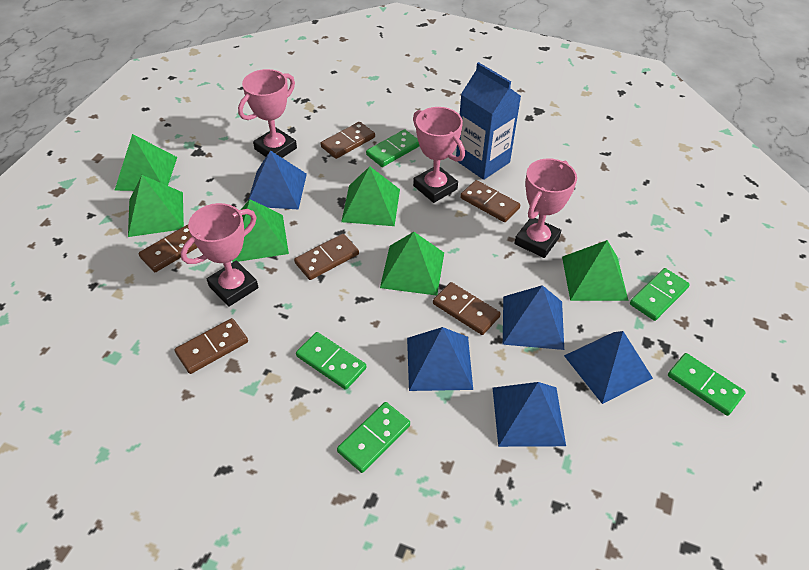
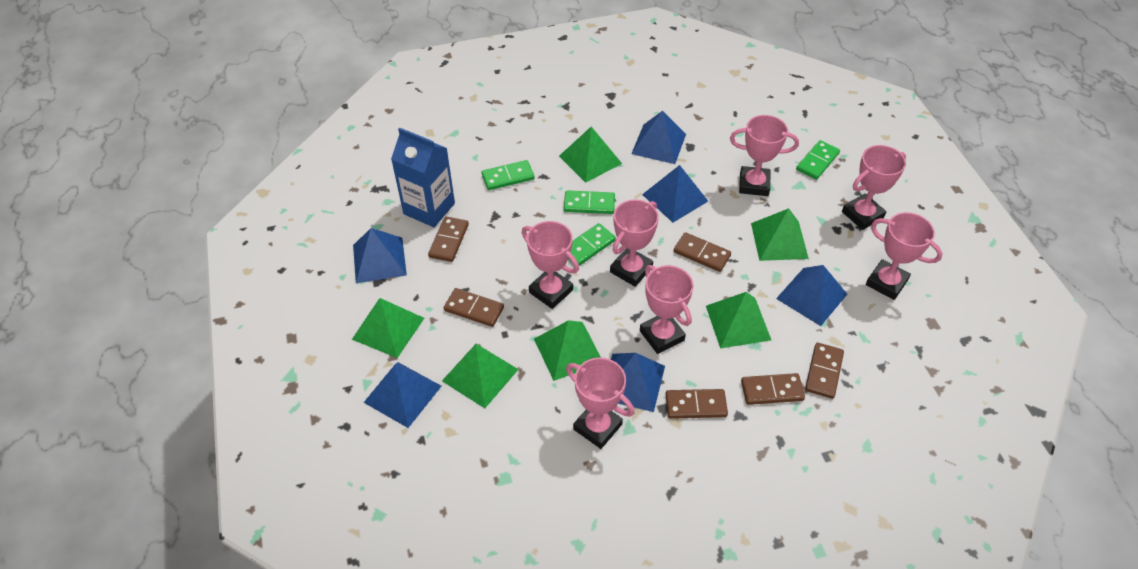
blue pyramid: [248,150,307,210] [407,327,473,391] [493,382,566,447] [503,285,564,350] [564,331,653,404] = 5 -> [353,228,407,283] [363,362,441,428] [611,353,665,412] [631,111,686,164] [642,165,708,222] [776,265,847,326] = 6
green domino: [296,332,366,390] [337,402,410,473] [366,129,419,167] [630,268,690,321] [668,353,746,416] = 5 -> [482,160,535,190] [564,190,615,214] [569,223,616,266] [796,140,840,180] = 4
pink trophy: [181,203,258,307] [238,69,297,158] [413,107,465,203] [514,158,577,258] = 4 -> [522,221,579,309] [566,357,635,449] [610,199,659,287] [640,265,694,354] [730,115,799,196] [842,145,906,230] [866,212,943,300] = 7

